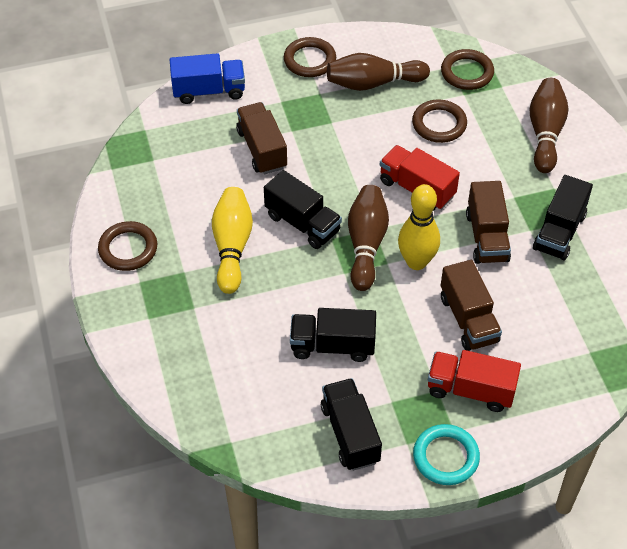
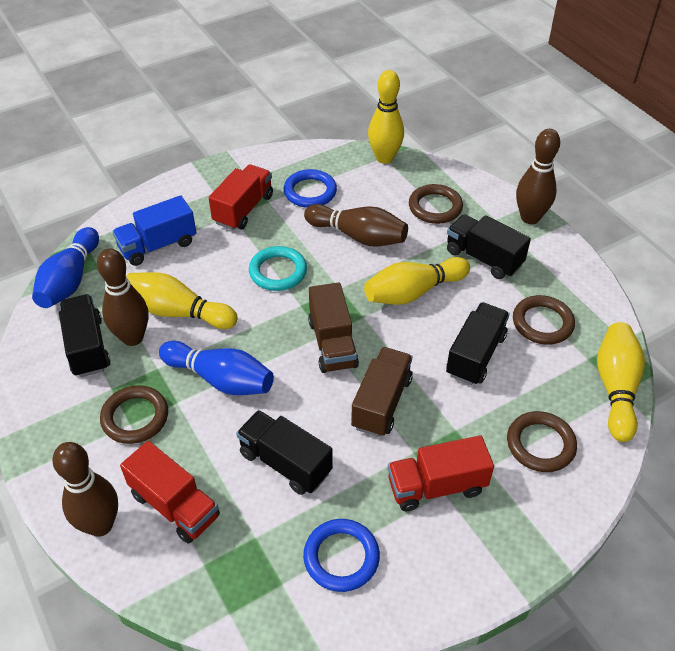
blue bowling pin: none = 0 -> [32,227,99,308] [159,341,274,395] = 2
blue ring: none = 0 -> [284,169,337,208] [303,519,380,592] = 2
brown bowling pin: [327,53,430,91] [348,185,389,291] [530,78,569,173] = 3 -> [52,442,118,537] [97,249,149,346] [304,204,408,246] [516,129,560,224] = 4
brown truck: [236,102,287,174] [441,260,502,351] [466,181,511,264] = 3 -> [308,282,359,373] [351,347,413,437] = 2
red truck: [380,145,460,211] [428,350,521,412] = 2 -> [120,441,220,544] [209,164,273,230] [388,435,494,512] = 3
yellow bowling pin: [212,187,253,294] [398,184,440,270] = 2 -> [126,272,238,329] [364,257,470,305] [368,70,404,164] [597,322,645,442] = 4

